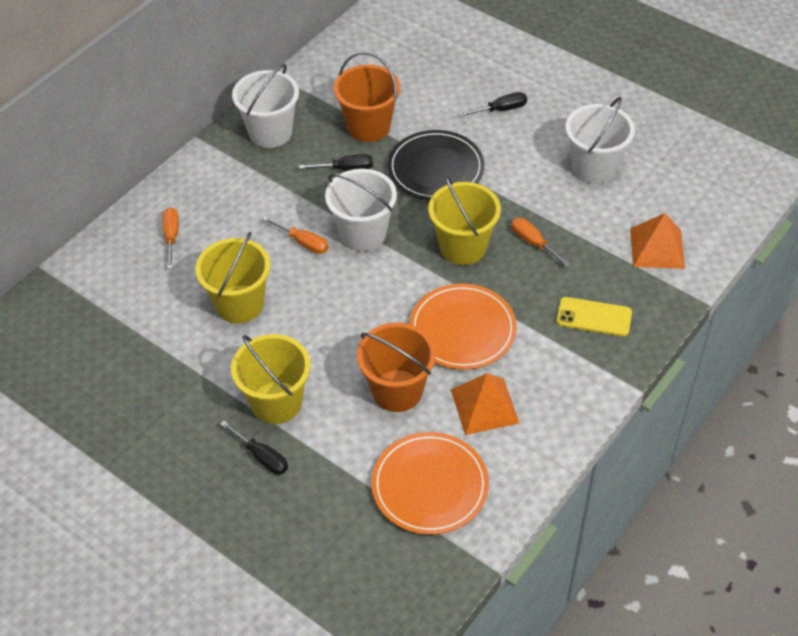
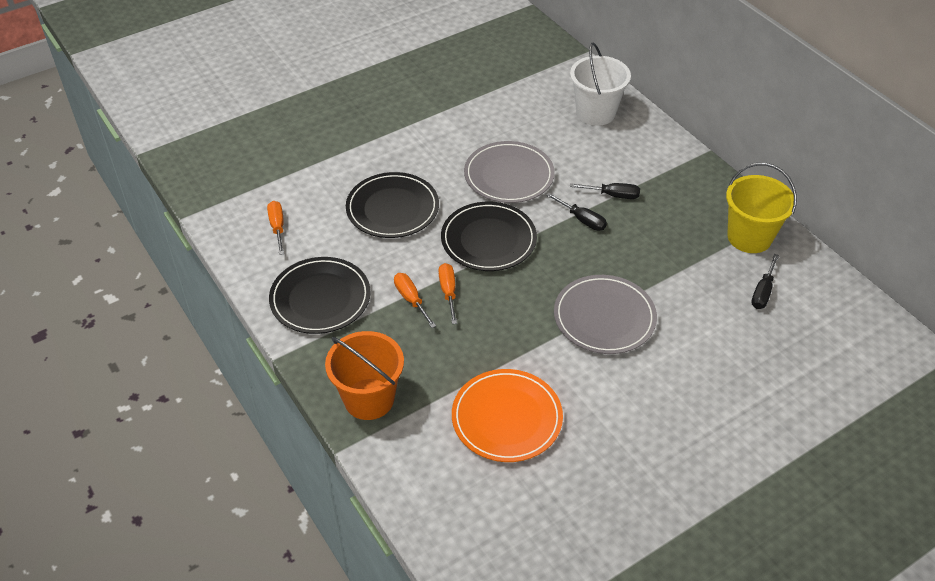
black plate: [388,130,484,200] = 1 -> [269,257,371,334] [346,172,439,238] [441,202,537,271] = 3
grey plate: none = 0 -> [464,141,555,203] [554,275,657,354] = 2
orange bucket: [334,52,400,142] [357,323,436,412] = 2 -> [325,331,404,420] = 1
orange plate: [371,432,489,535] [409,284,517,370] = 2 -> [452,369,563,462] = 1
orange pyramid: [451,373,519,435] [630,213,685,269] = 2 -> none = 0
white bucket: [232,64,299,148] [325,169,397,251] [565,97,635,184] = 3 -> [570,43,631,126] = 1
yellow bucket: [195,232,271,323] [231,334,311,424] [428,175,501,265] = 3 -> [726,163,797,253] = 1
yellow phone: [557,297,632,336] = 1 -> none = 0

